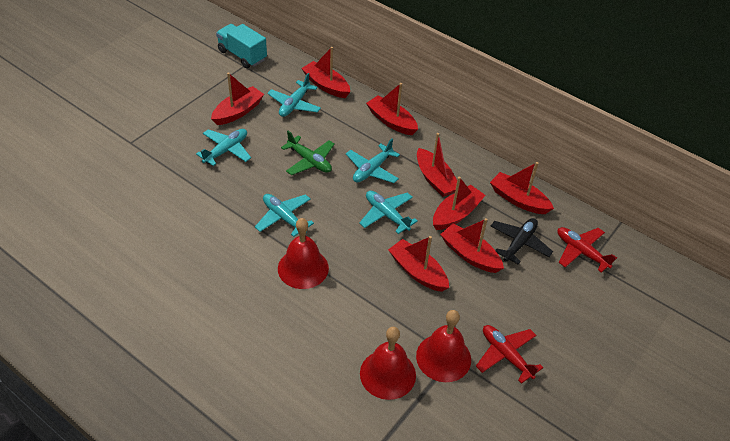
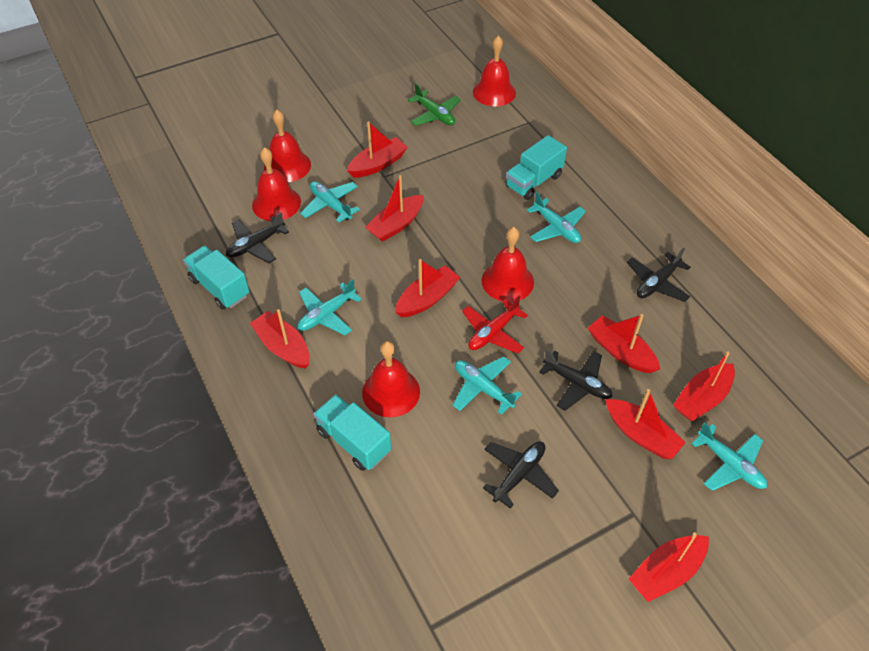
black plane: [491,218,553,265] = 1 -> [226,212,289,263] [483,441,559,509] [539,350,613,411] [627,248,691,302] = 4
red bell: [278,218,329,289] [360,327,416,400] [416,310,471,382] = 3 -> [252,147,301,221] [264,110,311,182] [362,341,420,417] [473,35,516,106] [482,227,534,302] = 5
red plane: [476,325,543,384] [557,227,617,273] = 2 -> [462,295,528,353] = 1
turquoise truck: [216,24,267,68] = 1 -> [183,246,249,310] [313,394,391,471] [505,135,567,200] = 3

